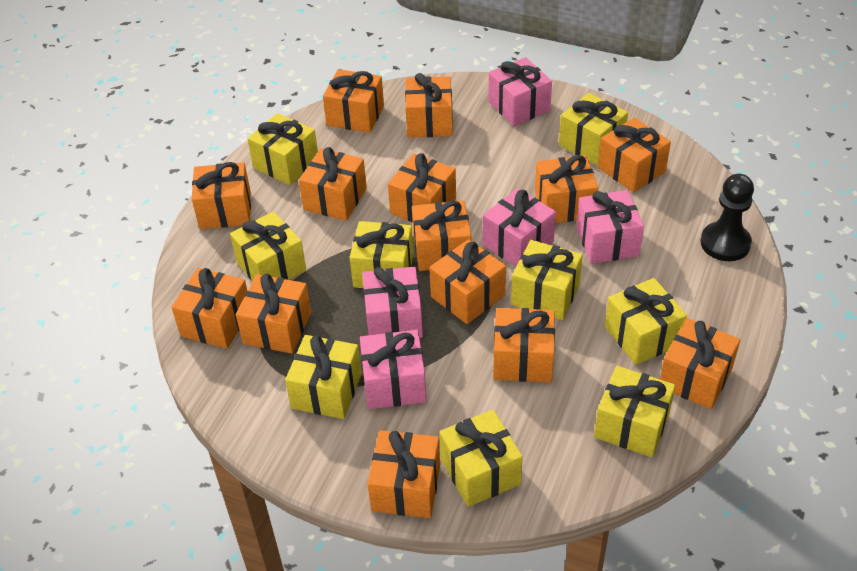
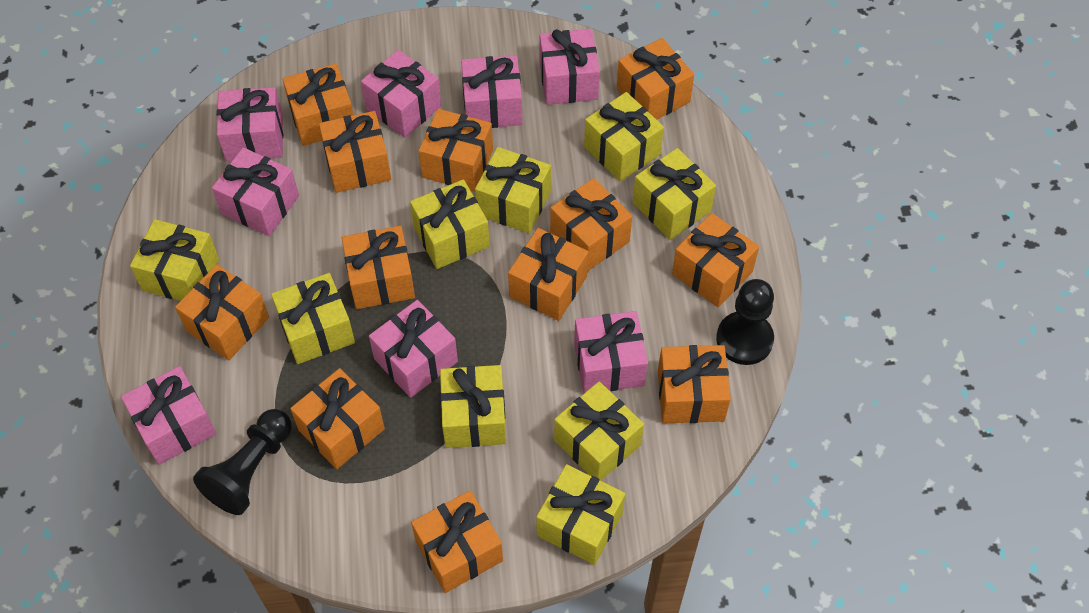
black pawn: [700,174,754,261] = 1 -> [193,409,292,515] [716,279,774,365] = 2
orange gift: [171,268,247,349] [192,162,251,229] [236,273,311,354] [299,147,367,221] [323,69,384,133] [367,430,440,518] [388,153,456,222] [405,73,453,138] [412,200,471,271] [429,239,506,324] [493,308,555,382] [535,155,599,223] [598,118,671,193] [660,318,740,409] = 14 -> [175,264,269,360] [282,64,354,146] [290,368,385,469] [319,111,391,193] [342,226,415,309] [411,490,503,593] [419,109,493,192] [508,228,588,321] [550,178,632,271] [617,38,694,120] [658,345,731,423] [672,213,759,308] = 12
pink gift: [360,330,427,409] [362,267,423,338] [483,188,556,267] [489,57,552,126] [576,190,644,264] = 5 -> [121,366,216,465] [212,147,299,236] [217,87,283,162] [361,50,441,138] [369,300,458,398] [461,55,522,128] [539,29,600,105] [574,311,648,393] = 8

